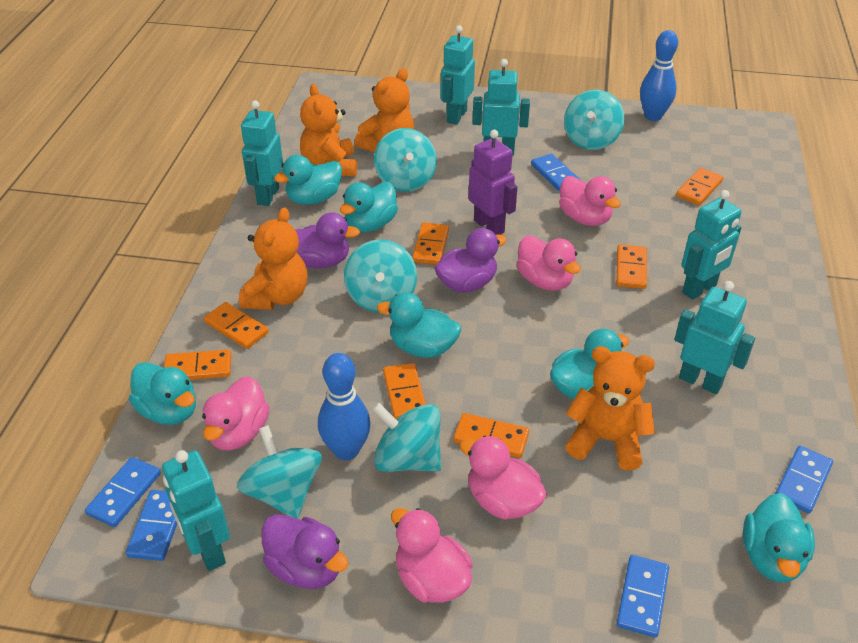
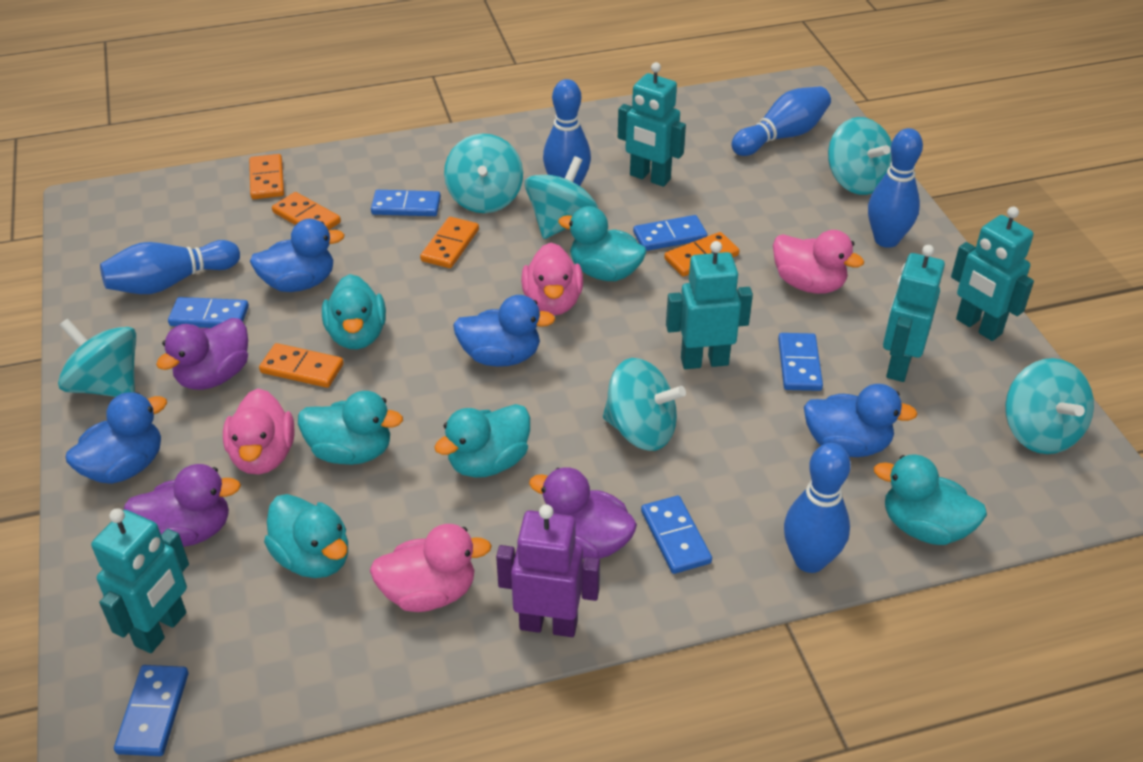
blue bowling pin: [318,353,371,460] [640,30,678,121] = 2 -> [100,240,240,294] [543,79,591,186] [732,86,831,156] [784,443,851,573] [868,128,923,248] = 5
blue domino: [85,457,161,527] [126,490,177,561] [531,154,580,191] [616,555,669,638] [775,446,833,514] = 5 -> [114,665,188,756] [168,297,249,328] [371,190,441,216] [633,215,707,251] [641,496,712,574] [778,333,823,391] = 6
blue duck: none = 0 -> [65,392,167,484] [250,219,345,292] [453,295,555,367] [804,384,918,457] = 4
orange domino: [164,349,232,380] [204,302,269,349] [383,363,426,419] [412,222,449,265] [454,413,529,458] [616,244,647,289] [676,168,723,205] = 7 -> [249,154,284,199] [259,343,344,388] [272,192,341,230] [420,217,479,268] [664,232,739,277] = 5
orange teddy bear: [239,207,307,310] [300,84,357,176] [354,69,414,152] [565,346,655,470] = 4 -> none = 0
pink duck: [202,376,269,450] [391,508,473,603] [459,436,547,520] [516,235,581,291] [559,176,621,226] = 5 -> [223,389,295,474] [370,524,492,612] [521,243,583,316] [773,230,864,294] = 4
turquoise robot: [162,450,230,571] [241,101,283,206] [441,25,475,125] [473,59,530,156] [674,281,755,394] [682,190,742,300] = 6 -> [91,508,189,653] [618,62,686,187] [666,241,753,369] [883,245,945,382] [951,207,1034,341] = 5
turquoise spinning top: [237,425,322,519] [344,239,417,312] [372,402,441,472] [374,128,437,192] [564,90,625,150] = 5 -> [58,319,136,397] [444,133,523,213] [524,156,598,239] [603,358,686,451] [828,117,892,195] [1005,358,1094,454] = 6

